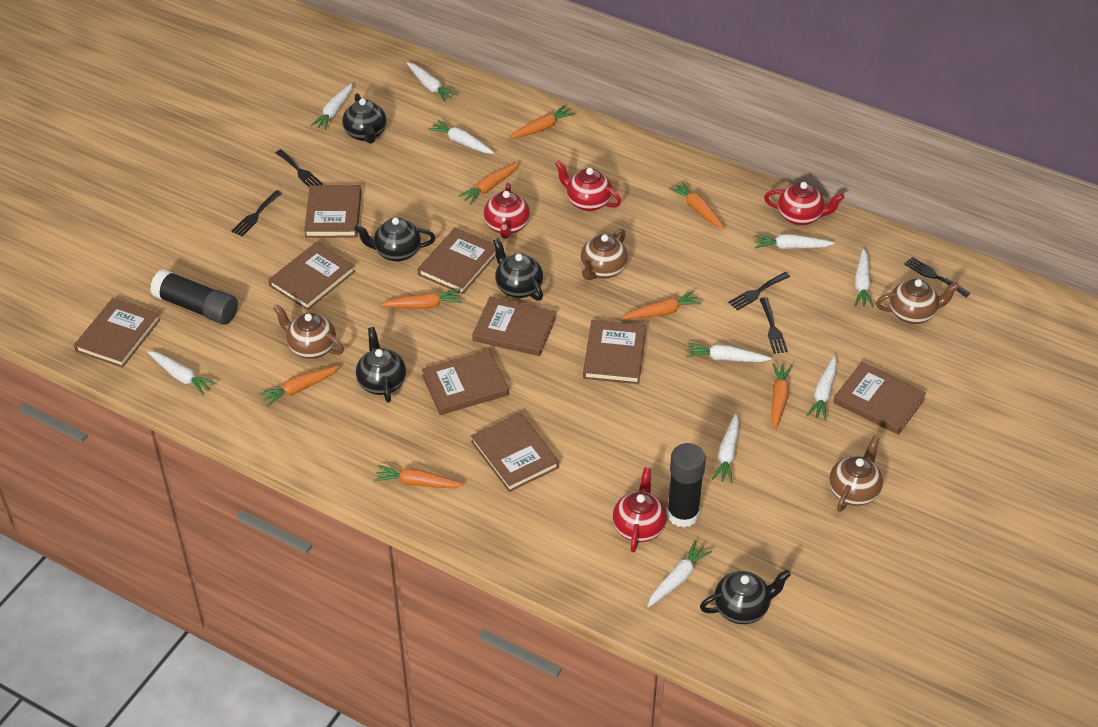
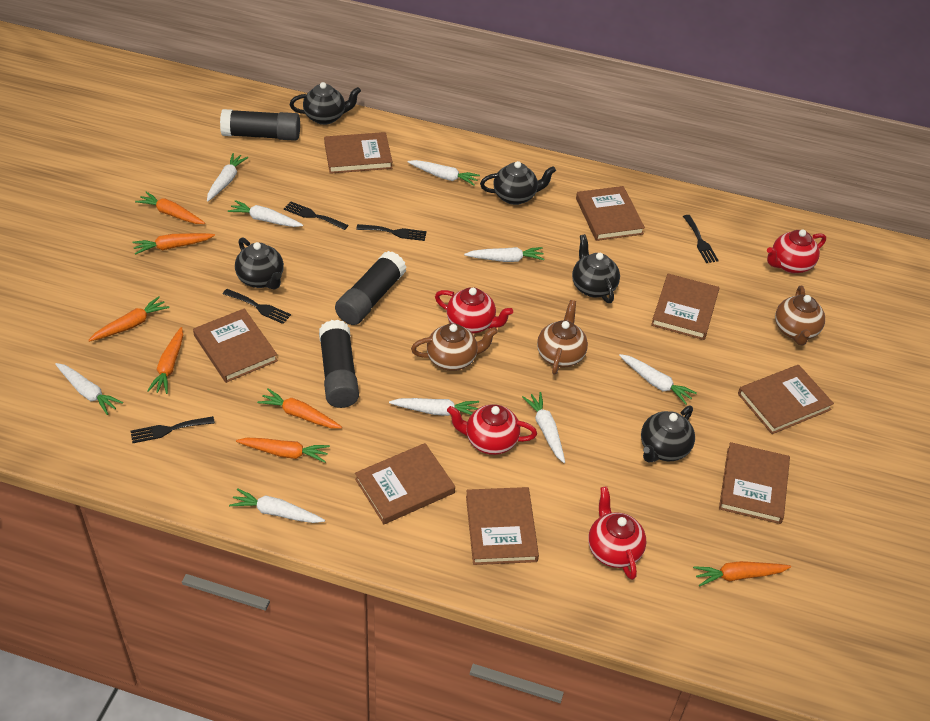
black glue stick: [150,269,238,325] [667,443,706,527] = 2 -> [220,109,300,141] [319,320,359,408] [335,251,406,325] = 3
brown book: [74,298,161,368] [268,242,355,310] [304,185,362,238] [418,228,496,295] [421,350,509,415] [471,413,559,492] [472,297,556,356] [583,320,646,384] [833,362,926,435] = 9 -> [193,308,278,383] [324,132,392,174] [355,443,455,524] [466,487,539,565] [576,186,645,241] [651,274,719,340] [719,442,790,524] [738,365,834,434] = 8
brown teapot: [273,304,344,359] [580,229,628,280] [829,436,883,512] [876,279,959,324] = 4 -> [411,323,498,371] [537,300,588,375] [775,286,825,345] = 3
orange carrot: [259,365,340,407] [374,465,464,488] [379,289,462,309] [459,162,520,205] [509,105,575,139] [621,291,701,319] [669,181,725,229] [771,363,792,430] = 8 -> [88,297,169,342] [132,233,215,255] [135,192,205,224] [147,327,183,394] [236,438,330,463] [257,389,342,428] [693,561,791,587] = 7
white carrot: [148,351,217,396] [310,83,352,130] [407,62,458,102] [428,120,494,154] [647,541,712,607] [686,343,772,362] [712,414,739,483] [754,234,834,249] [806,356,837,421] [854,248,874,308] = 10 -> [55,363,123,415] [207,153,248,202] [228,200,303,227] [229,488,325,523] [389,398,479,416] [407,160,480,186] [464,247,544,262] [522,392,565,463] [619,354,697,405] = 9

